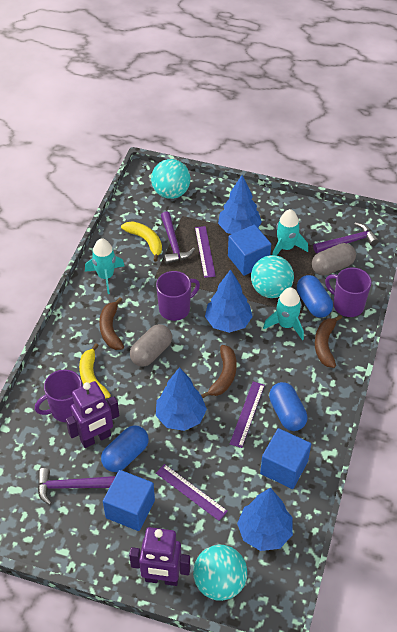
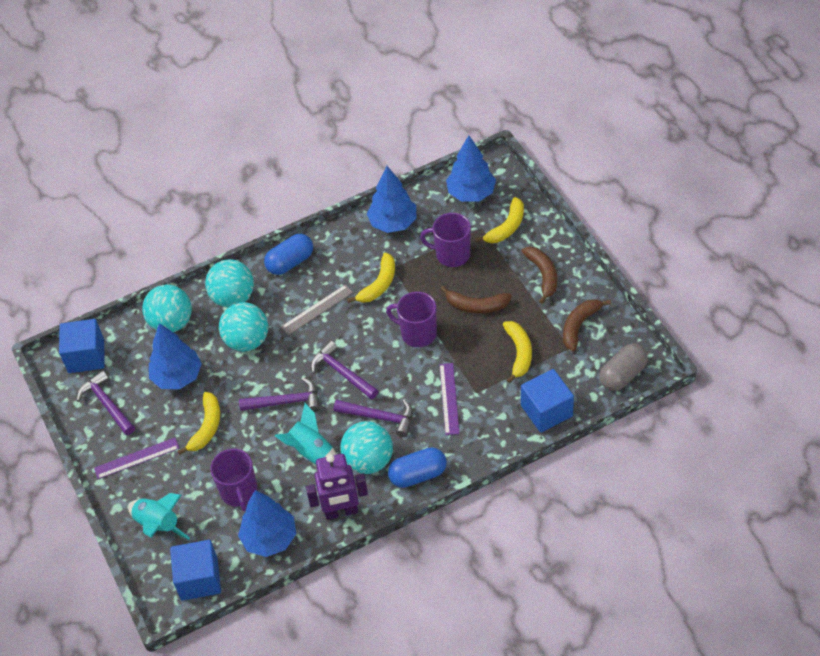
blue capsule: [101,425,149,472] [269,382,307,431] [297,275,333,317] = 3 -> [264,234,313,275] [388,447,447,488] = 2
grey capsule: [130,324,172,367] [312,243,356,276] = 2 -> [600,344,648,391] = 1
grey ruler: none = 0 -> [281,284,353,335] = 1
purple hammer: [38,468,115,505] [161,211,195,264] [313,222,379,253] = 3 -> [77,370,135,435] [239,378,320,412] [311,341,378,399] [334,399,413,437] = 4
purple robot: [66,381,119,448] [129,527,190,586] = 2 -> [306,454,368,520] = 1
purple ruler: [156,464,228,521] [195,226,216,278] [230,381,265,448] = 3 -> [94,438,179,479] [439,363,460,435] = 2
turquoise ball: [151,159,190,199] [193,545,247,601] [251,255,294,298] = 3 -> [142,284,192,332] [205,259,254,308] [219,302,268,352] [340,421,393,474] = 4
turquoise rocket: [85,238,125,294] [263,287,304,340] [272,209,308,256] = 3 -> [128,493,190,540] [275,403,337,464] = 2
yellow banana: [79,343,111,399] [121,221,162,262] = 2 -> [178,392,220,454] [347,253,395,303] [475,197,524,243] [503,321,532,383] = 4

